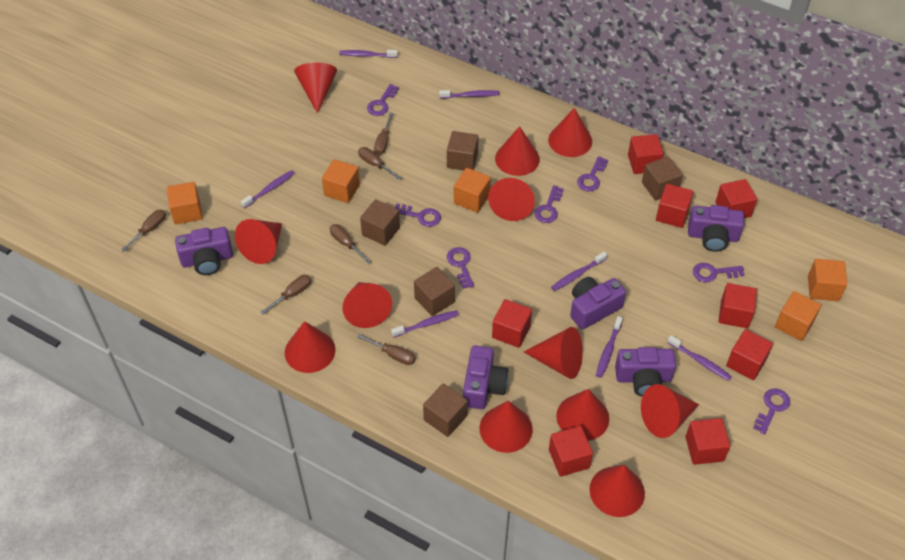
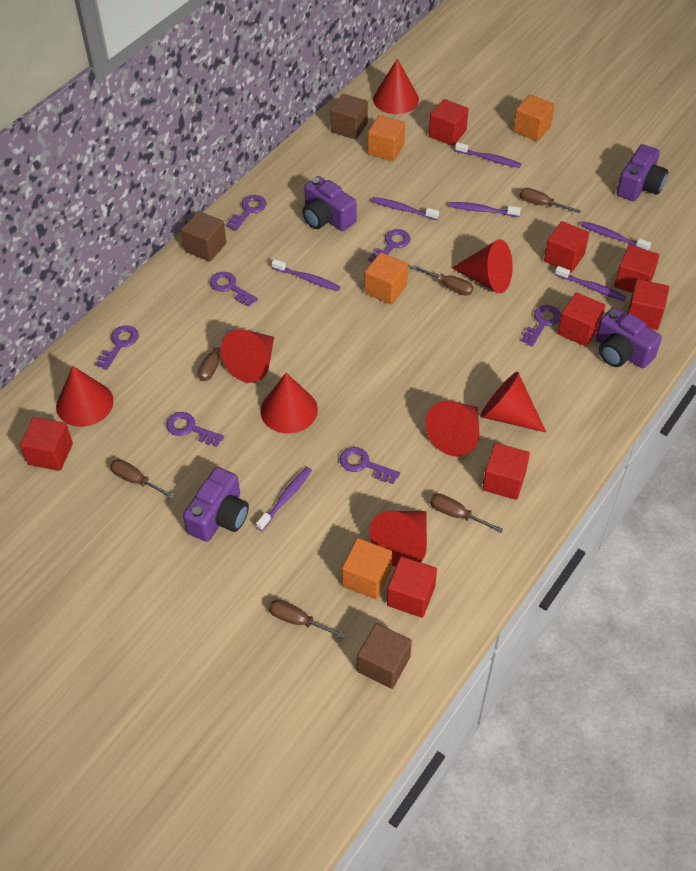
brown cube: [360,199,400,246] [414,267,455,316] [423,384,468,437] [447,131,479,171] [642,156,683,201] = 5 -> [181,211,226,262] [330,94,368,139] [357,623,412,689] = 3
orange cube: [167,182,203,225] [322,159,360,203] [454,168,491,213] [775,291,821,341] [808,259,847,301] = 5 -> [342,538,392,599] [364,252,408,305] [368,115,405,161] [513,94,555,141] = 4
purple camera: [175,227,233,275] [463,345,508,409] [570,277,626,330] [615,347,676,396] [688,205,744,252] = 5 -> [183,467,249,542] [302,176,357,231] [596,308,662,368] [617,144,668,201] = 4
red cone: [235,219,282,264] [285,321,336,373] [294,63,337,113] [342,282,392,328] [480,401,533,453] [488,178,535,221] [495,126,540,176] [524,327,583,379] [548,108,592,157] [556,389,609,441] [589,465,645,517] [641,384,699,438] = 12 -> [56,366,114,427] [220,329,274,383] [260,373,318,434] [370,511,427,567] [373,58,419,114] [425,401,479,456] [452,239,513,293] [480,372,546,432] = 8

